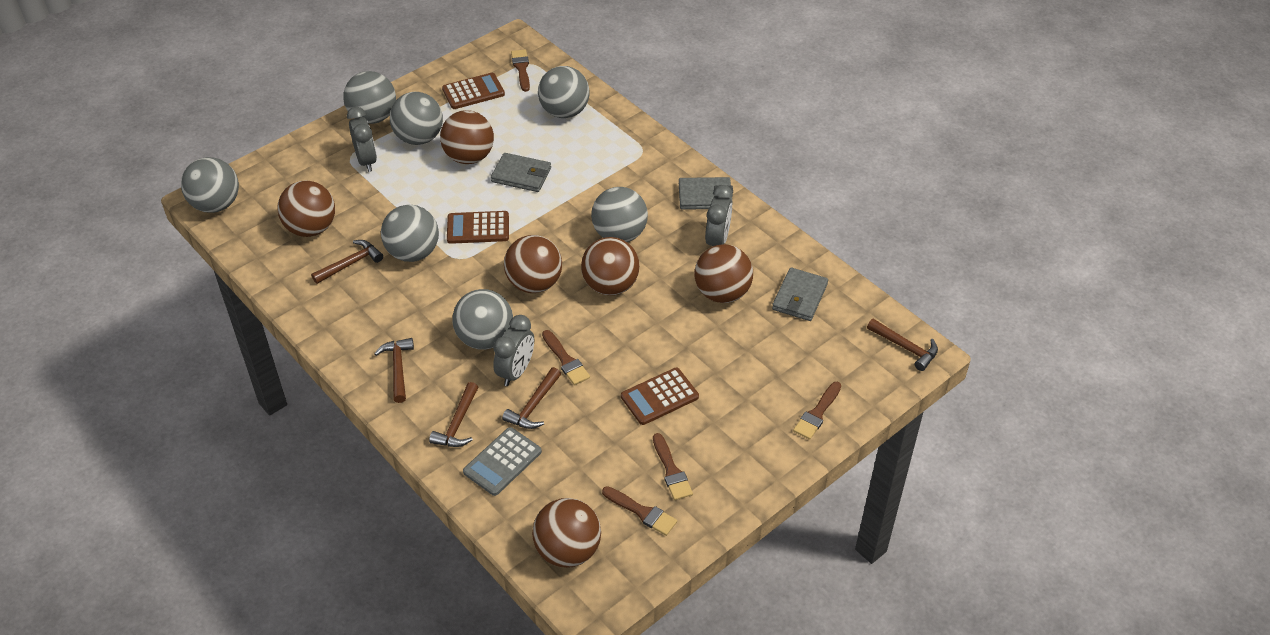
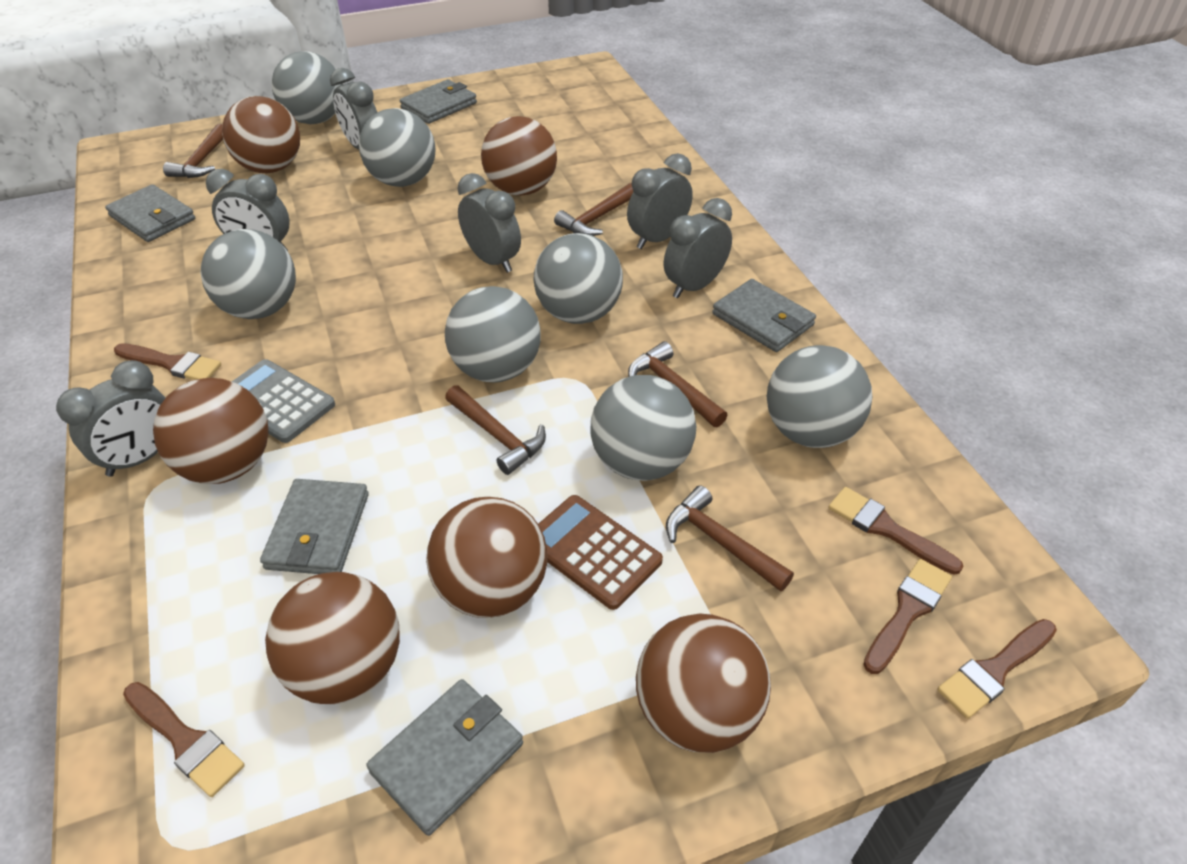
brown calculator: [442,73,505,109] [447,211,509,244] [621,368,699,425] = 3 -> [538,495,663,610] = 1
grey clock: [347,107,377,172] [493,315,534,386] [705,185,733,247] = 3 -> [56,360,166,477] [206,169,290,251] [330,68,377,149] [458,173,521,273] [627,153,693,249] [664,198,732,298] = 6
grey wallet: [491,153,551,192] [679,177,733,210] [772,267,828,321] = 3 -> [105,184,195,242] [260,479,369,574] [366,679,523,836] [400,79,477,124] [712,279,816,352] = 5

